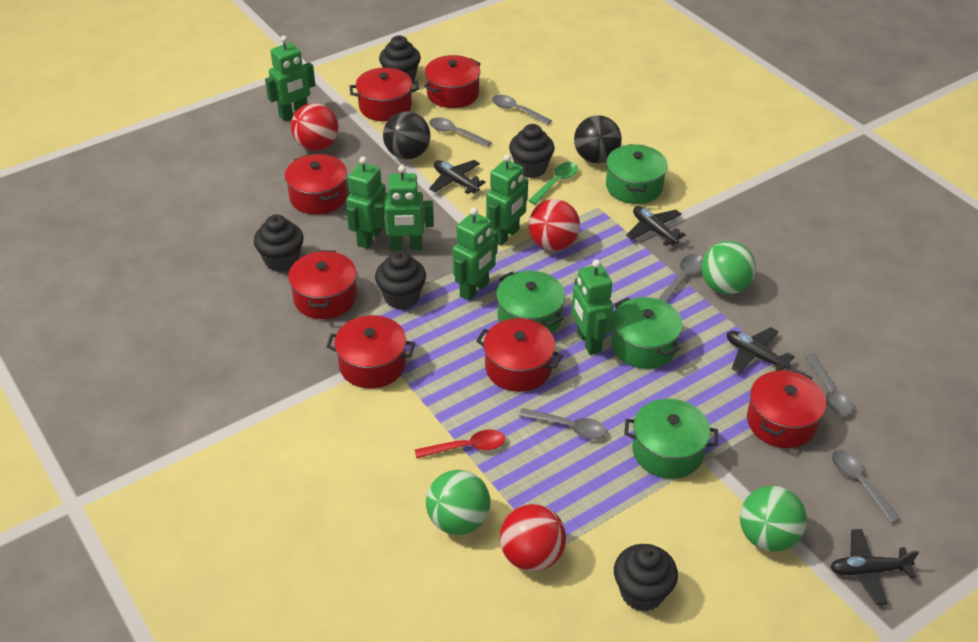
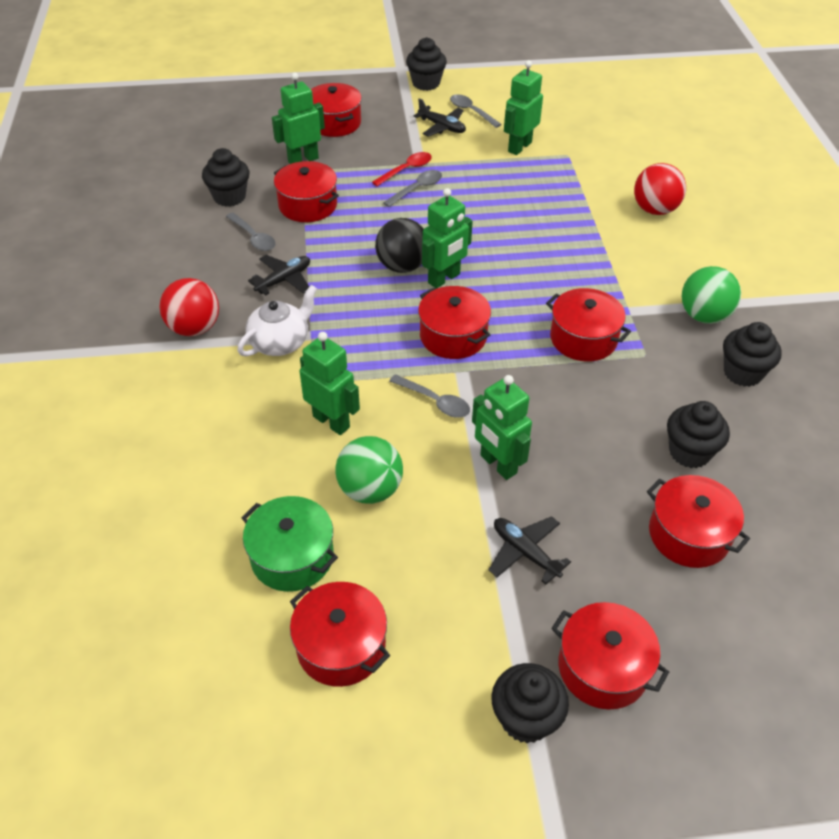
black ball: [383,111,431,159] [574,115,622,163] = 2 -> [375,218,423,273] = 1
black plane: [429,160,486,194] [626,206,686,246] [727,327,795,373] [830,529,919,605] = 4 -> [248,255,310,295] [413,98,466,137] [489,516,571,585] = 3
green ball: [426,470,491,535] [701,241,756,295] [740,486,807,552] = 3 -> [335,436,403,504] [682,266,741,324] = 2
green pot: [496,271,565,334] [606,144,668,204] [611,297,682,369] [624,399,718,479] = 4 -> [241,496,338,592] = 1
green robot: [265,36,315,121] [346,157,386,249] [375,165,434,251] [453,207,498,301] [486,154,528,246] [572,260,614,355] = 6 -> [272,73,325,164] [300,332,360,435] [422,188,473,289] [472,375,532,480] [504,60,543,155] = 5
green spoon: [528,162,578,205] = 1 -> none = 0
grey spoon: [429,117,492,147] [492,95,552,125] [519,408,607,439] [658,254,703,303] [805,353,853,416] [832,450,900,524] = 6 -> [226,213,276,251] [383,170,442,207] [389,374,470,418] [450,94,502,128] = 4
red ball: [291,103,338,151] [500,504,566,572] [529,199,580,251] = 3 -> [160,278,219,336] [634,163,686,215] = 2
white teapot: none = 0 -> [237,285,317,356] = 1

